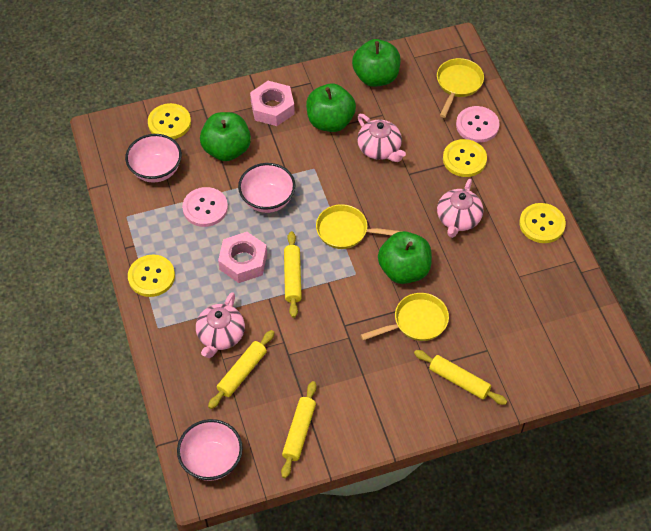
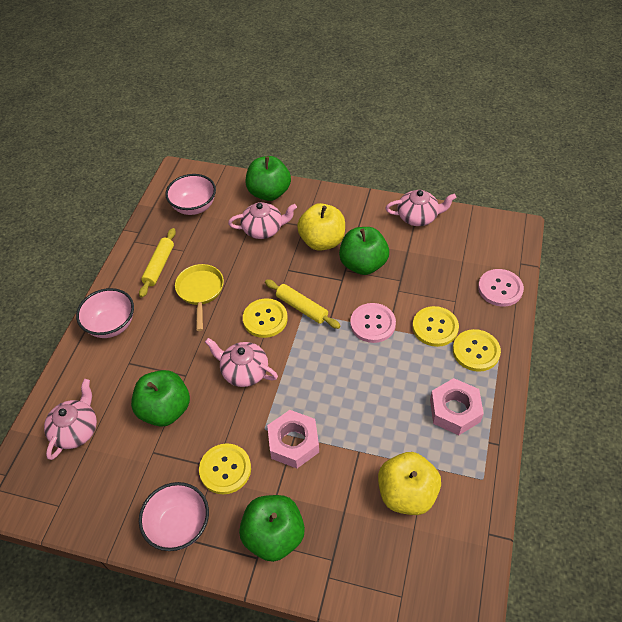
pink teapot: [196,292,245,358] [357,114,406,162] [437,179,483,238] = 3 -> [44,379,97,460] [205,338,278,387] [228,202,297,239] [385,190,456,226] = 4
yellow apple: none = 0 -> [297,203,345,251] [378,452,441,515] = 2
yellow pan: [316,204,401,249] [360,293,449,341] [437,58,484,118] = 3 -> [175,264,224,331] = 1
yellow rolling pin: [208,330,275,409] [281,381,317,478] [284,231,302,318] [414,350,507,405] = 4 -> [139,228,176,298] [265,279,341,329] = 2

